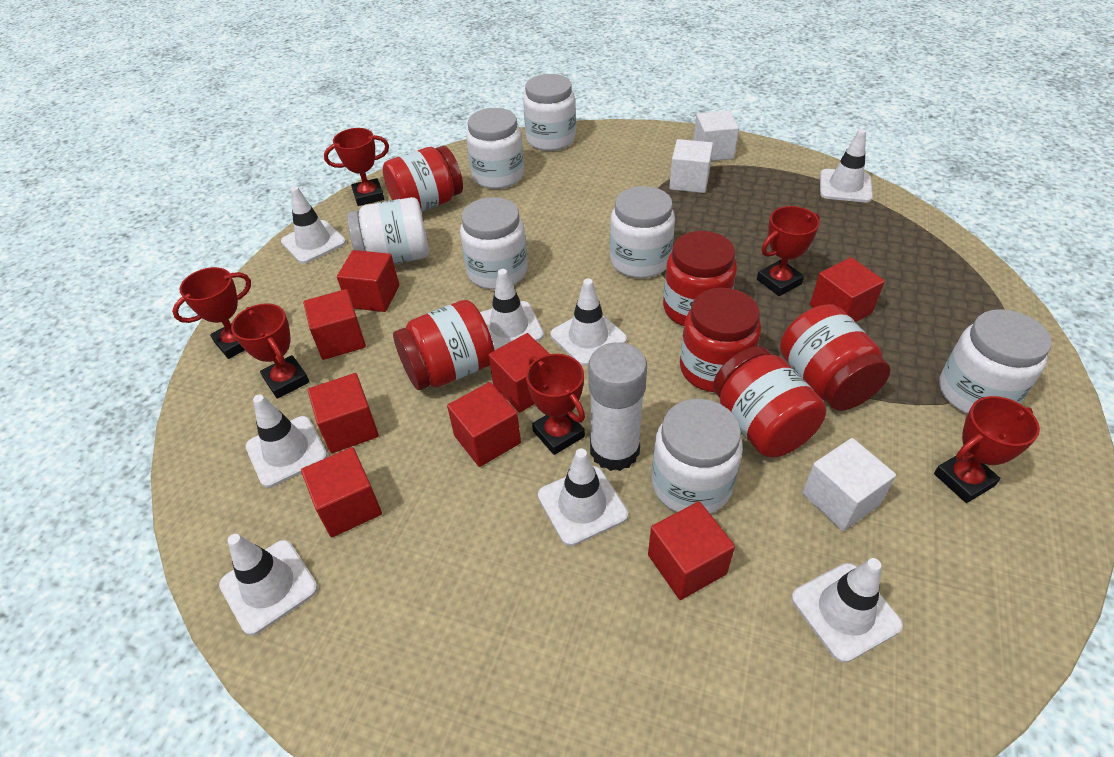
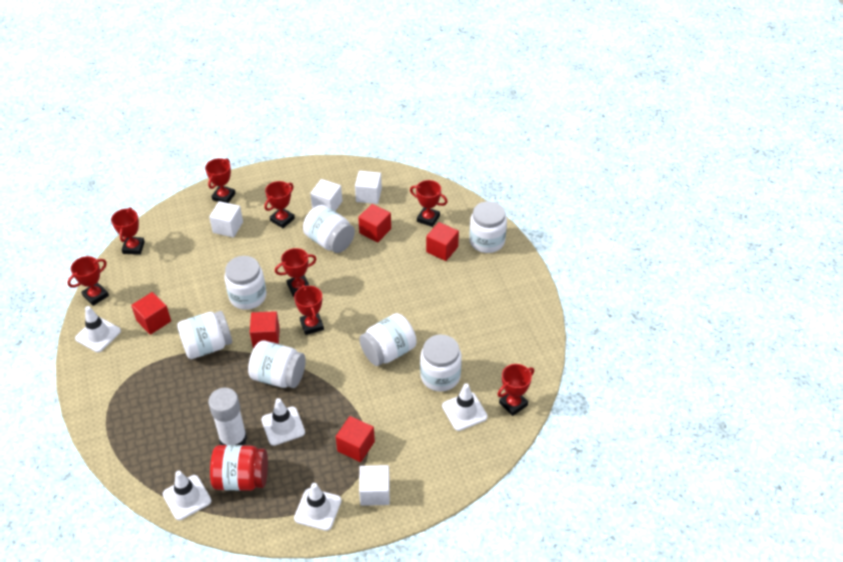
red cube: [301,447,382,537] [303,289,366,360] [308,373,379,453] [337,250,399,312] [447,382,521,467] [489,333,550,413] [648,501,735,600] [810,257,885,322] = 8 -> [131,292,171,335] [250,311,280,348] [336,416,375,462] [358,204,391,242] [426,222,459,261] = 5
red jar: [383,146,463,212] [393,300,495,390] [663,231,737,326] [680,288,761,392] [713,346,827,457] [780,304,891,411] = 6 -> [210,445,268,491] = 1
red trophy: [172,267,251,359] [231,303,309,399] [324,128,389,206] [526,354,585,455] [757,206,820,296] [934,396,1040,503] = 6 -> [67,256,109,306] [111,208,145,255] [205,158,236,203] [264,181,295,228] [275,248,316,297] [294,285,324,335] [410,180,447,227] [497,364,534,416] = 8
white cube: [669,139,713,193] [693,110,739,161] [802,438,896,531] = 3 -> [209,201,243,238] [310,179,342,211] [355,171,382,204] [359,465,390,506] = 4
white traffic cone: [219,534,318,636] [246,395,328,488] [281,186,346,264] [480,269,544,350] [538,448,628,546] [550,278,627,366] [791,558,903,663] [820,129,873,202] = 8 -> [75,306,121,352] [163,471,211,520] [261,398,305,446] [294,483,342,531] [442,383,488,431] = 5

